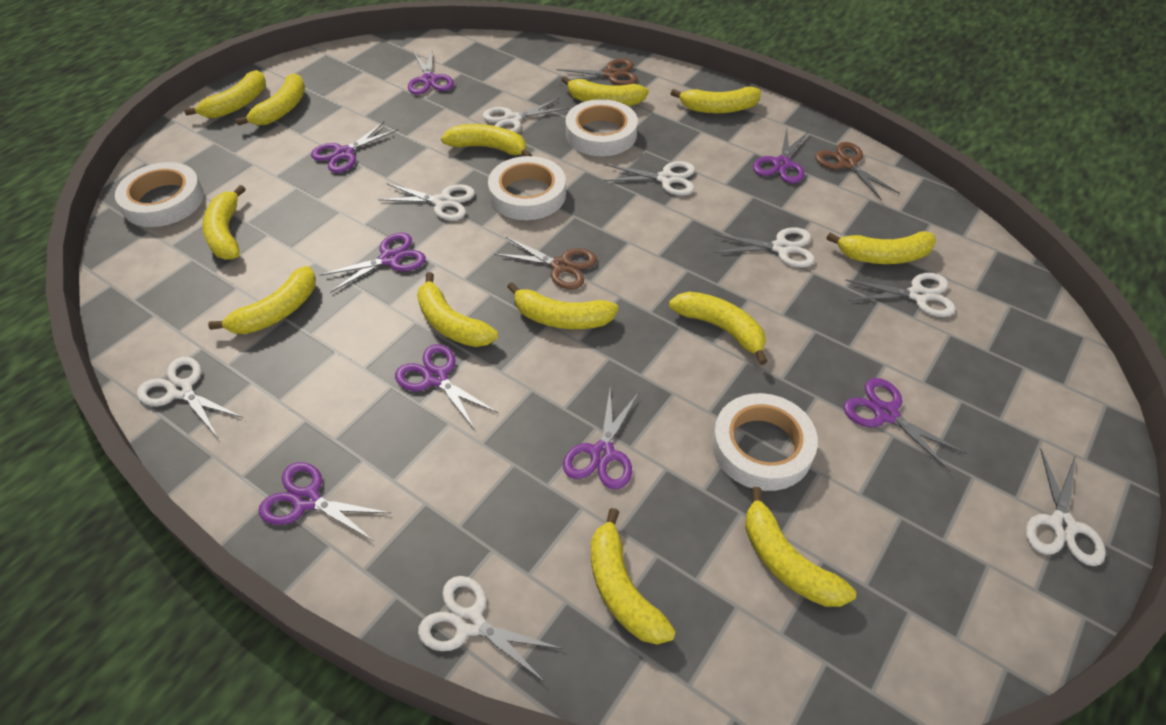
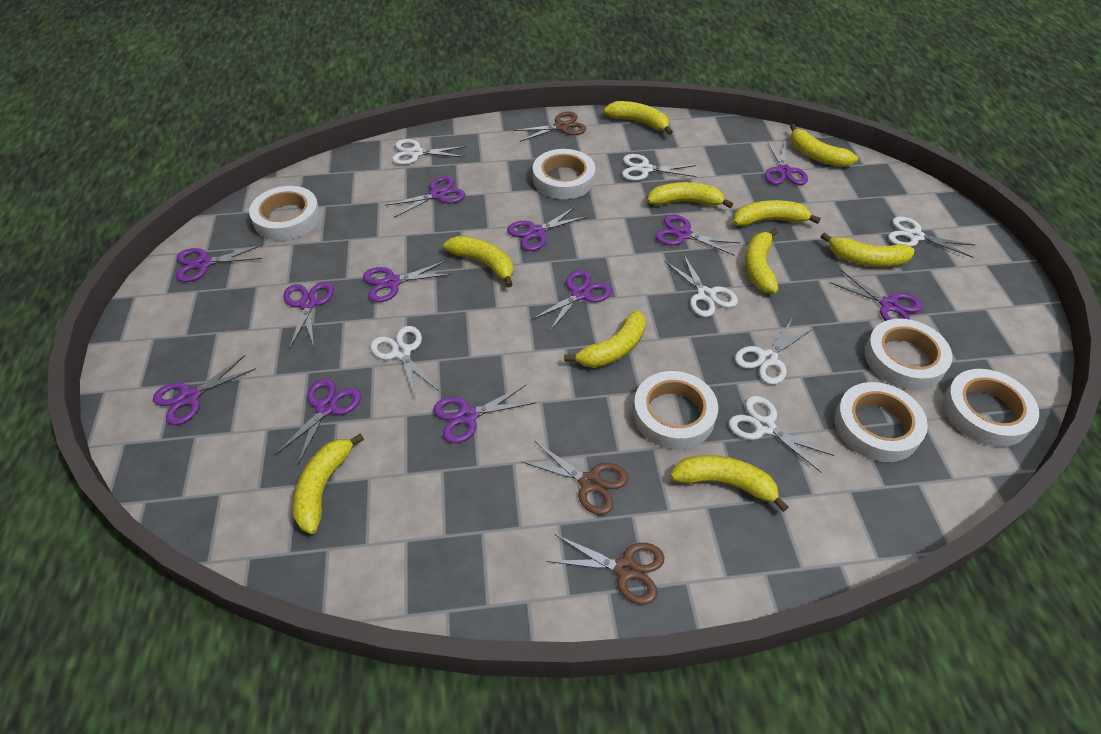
purple scissors: [259,462,390,541] [311,122,398,173] [320,233,426,293] [395,344,498,430] [408,48,454,95] [563,390,639,489] [753,128,809,183] [843,378,967,471] = 8 -> [153,355,256,425] [176,245,262,282] [275,379,361,464] [283,282,334,349] [363,261,452,302] [385,176,465,217] [433,385,534,443] [507,206,586,251] [532,270,612,332] [655,215,740,255] [765,141,808,185] [830,270,923,321] = 12
white scissors: [137,357,243,436] [378,183,475,221] [418,576,563,683] [483,98,569,133] [603,161,695,196] [714,227,815,268] [845,273,956,317] [1026,449,1106,566] = 8 -> [370,326,439,398] [392,139,466,165] [622,154,697,181] [665,254,738,317] [729,396,834,472] [735,319,813,385] [888,216,975,258] = 7
white tape: [115,162,204,227] [488,156,566,220] [566,99,638,156] [712,393,818,491] = 4 -> [249,186,321,241] [533,149,595,199] [633,371,718,449] [834,382,928,462] [864,319,952,390] [943,369,1039,447] = 6
yellow banana: [184,70,266,118] [202,185,246,260] [208,266,316,334] [236,73,305,126] [417,272,498,347] [441,124,532,156] [507,282,618,329] [561,76,649,106] [591,508,676,644] [669,291,768,365] [671,87,761,113] [745,487,856,607] [826,231,936,264] = 13 -> [293,433,364,534] [443,236,513,287] [564,310,646,368] [604,101,673,135] [647,182,733,208] [670,455,788,512] [733,200,821,227] [745,228,779,293] [790,124,858,167] [821,232,914,267] = 10

